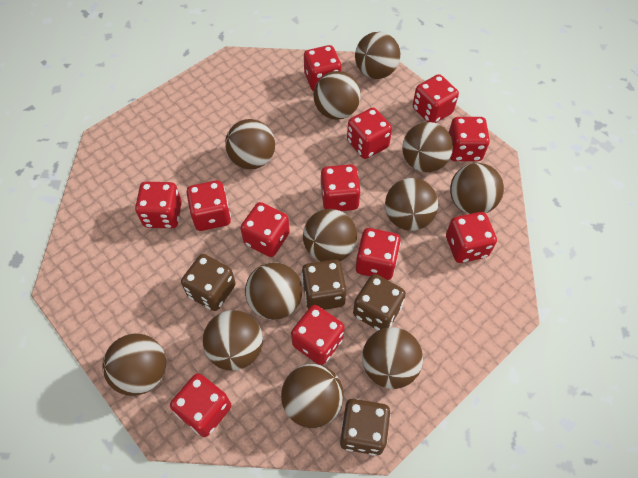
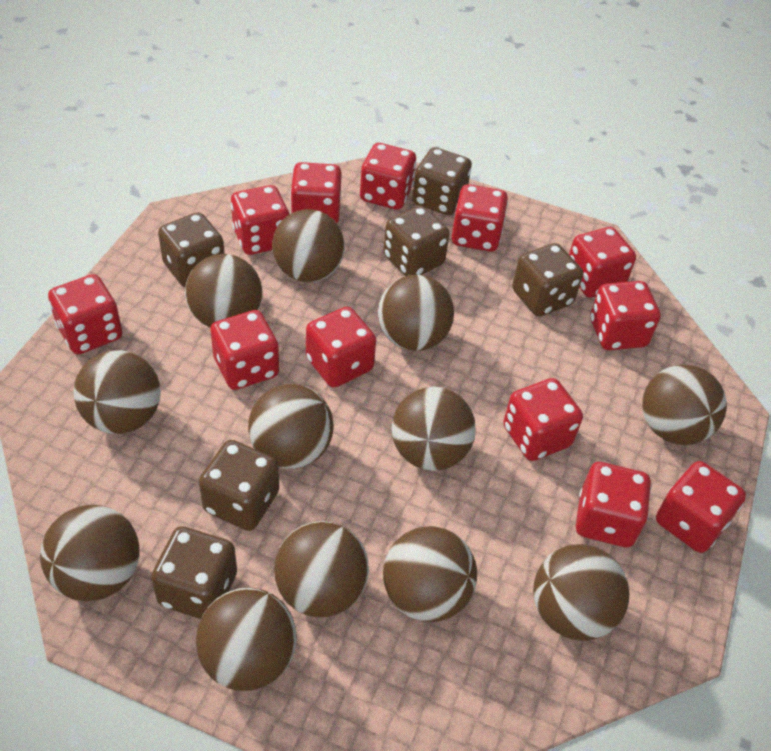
brown dice: [181,254,236,311] [302,259,346,310] [340,399,391,456] [353,274,406,330] = 4 -> [151,526,237,619] [158,212,225,287] [199,440,279,531] [383,206,450,276] [412,147,472,215] [512,243,583,317] = 6

